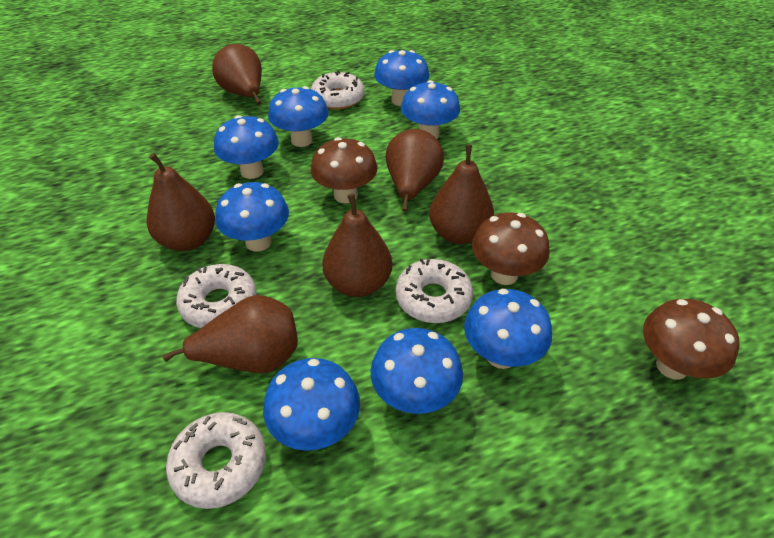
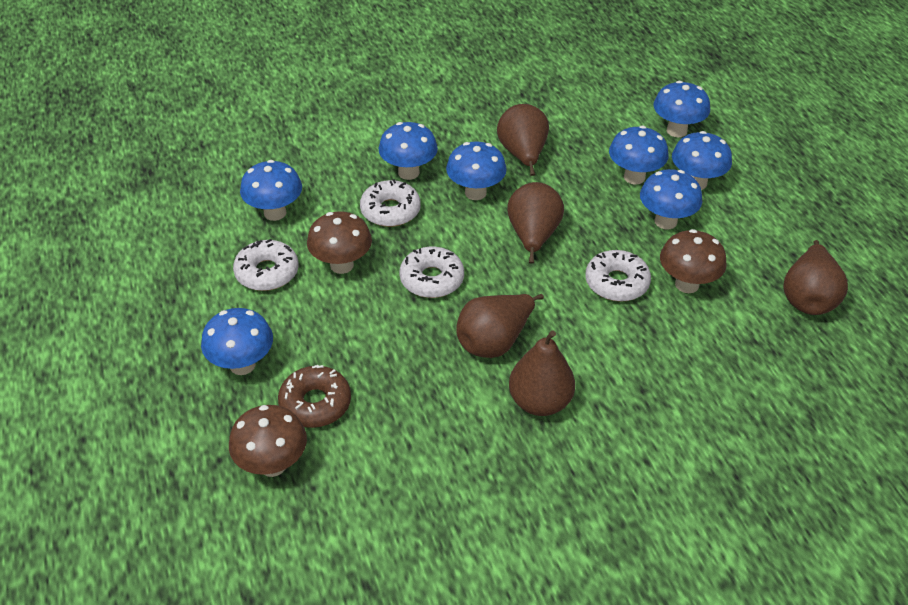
brown donut: none = 0 -> [278,365,351,428] = 1
brown pear: [147,153,215,251] [162,295,298,373] [212,44,262,104] [322,194,392,297] [385,129,444,211] [429,145,494,244] = 6 -> [456,294,544,358] [497,104,549,176] [507,182,564,264] [509,330,575,416] [783,240,848,315] = 5

